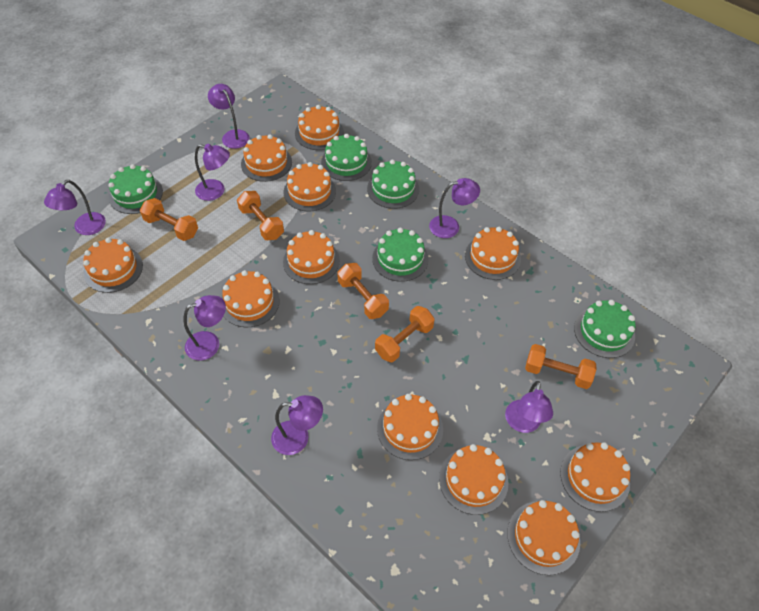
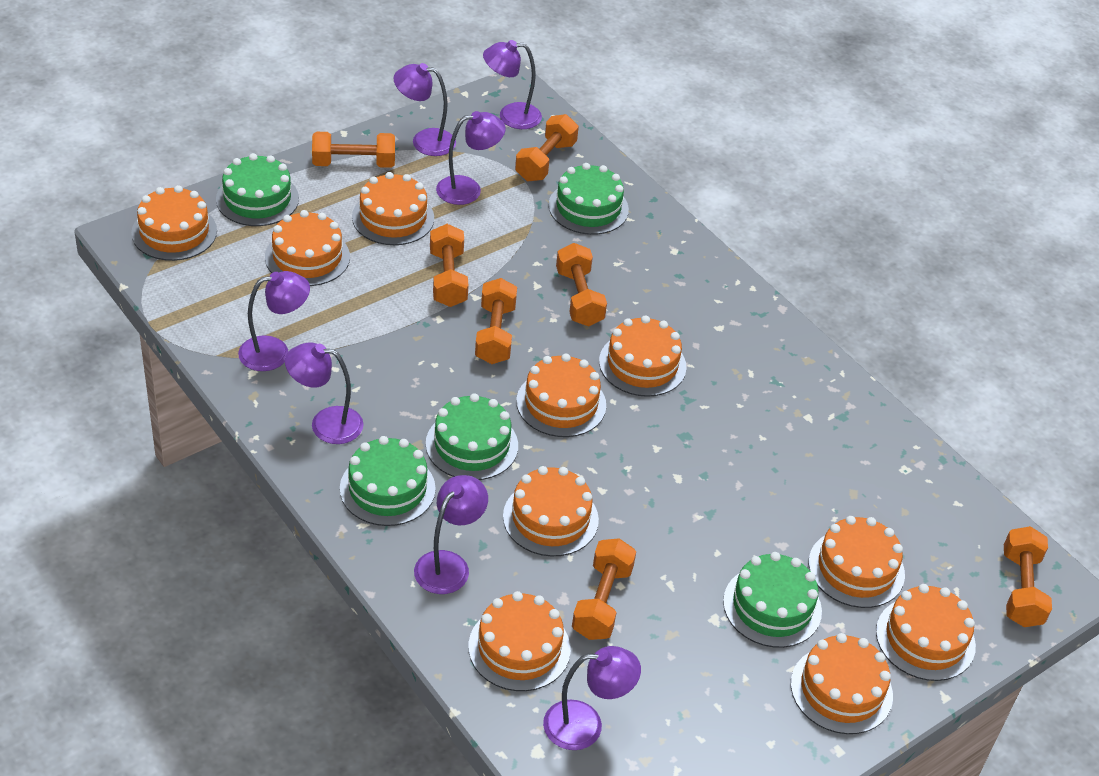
orange cake: [83,238,143,293] [221,270,279,327] [241,134,292,182] [283,230,340,284] [284,162,336,212] [295,105,344,150] [377,394,443,460] [439,444,509,515] [465,227,521,280] [507,500,580,575] [560,442,630,512] = 11 -> [131,185,217,261] [265,210,350,286] [352,172,434,245] [468,591,571,691] [503,466,599,557] [516,354,606,437] [599,315,686,397] [791,633,893,734] [809,516,905,608] [876,584,976,681] = 10
orange dumbbell: [140,198,198,241] [237,191,284,240] [337,263,389,319] [375,306,435,362] [525,344,596,389] = 5 -> [312,132,395,168] [430,224,469,307] [475,278,517,364] [515,114,579,181] [556,243,607,326] [572,538,636,640] [1004,526,1052,627] = 7

